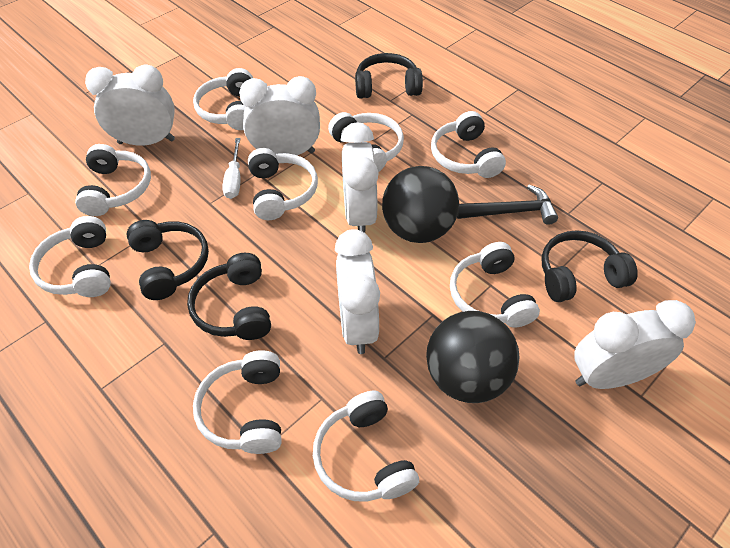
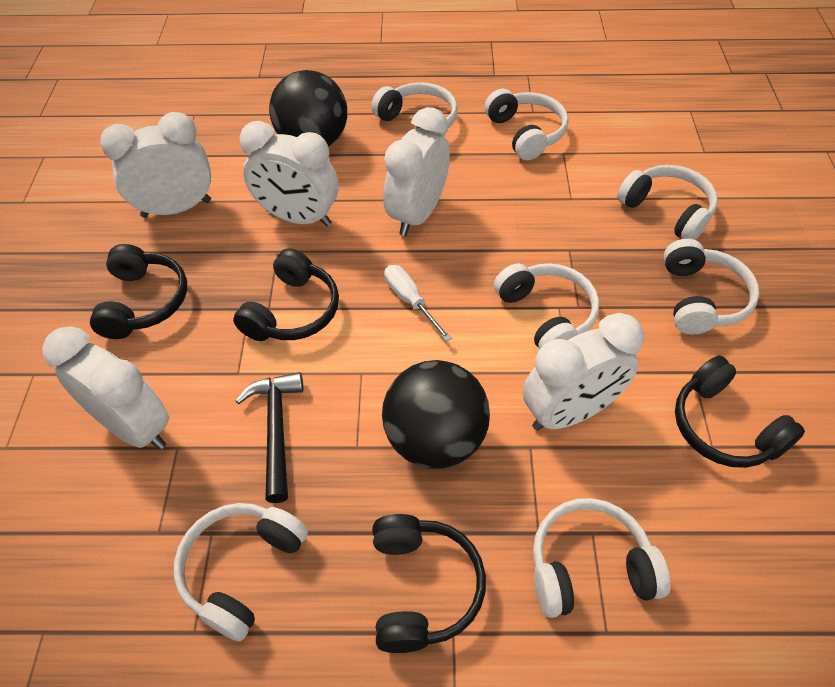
white headphones: [29,216,111,297] [75,144,151,216] [193,68,253,130] [193,350,282,454] [248,148,318,220] [313,391,419,502] [328,112,404,172] [431,111,506,178] [450,242,540,328] = 9 -> [174,503,308,642] [371,82,458,137] [485,89,568,160] [494,263,599,349] [533,498,671,618] [617,165,718,240] [664,239,760,334] = 7

